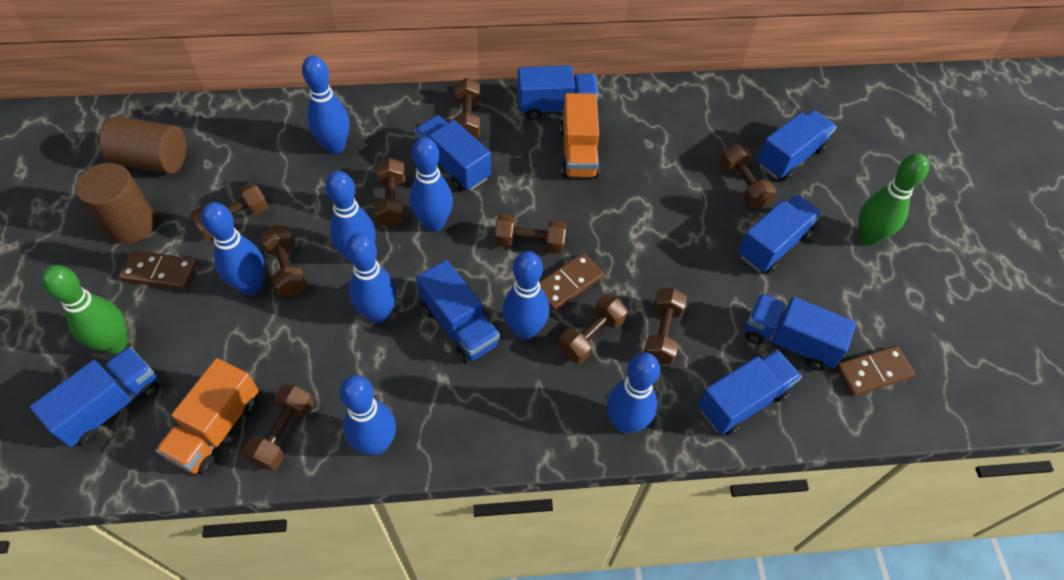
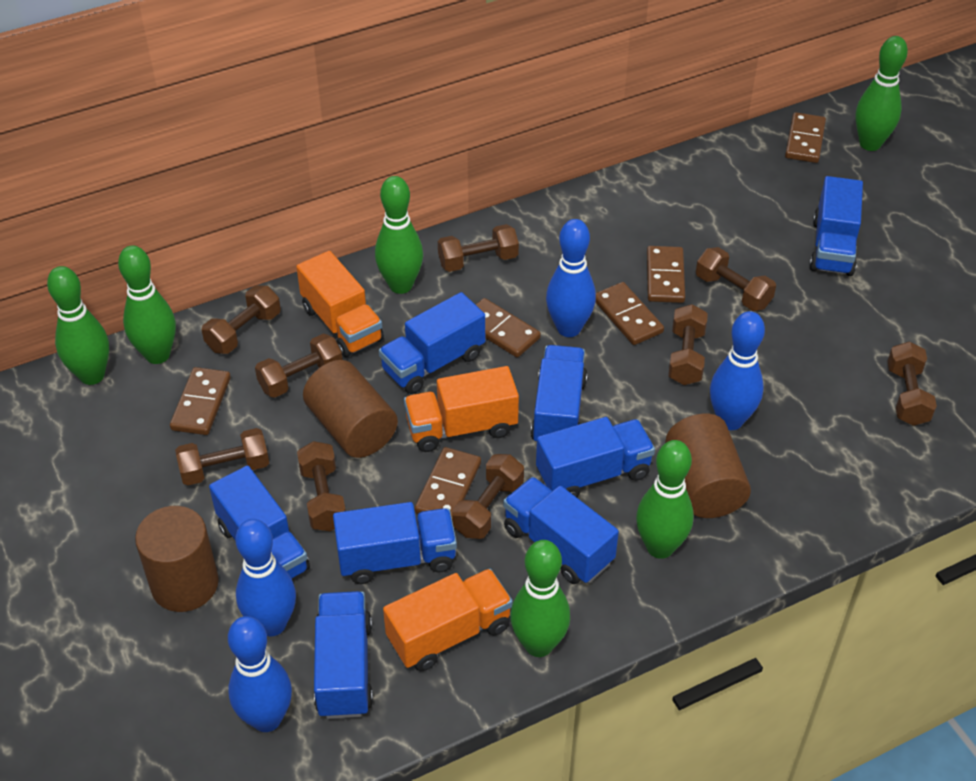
blue bowling pin: [201,202,265,295] [302,56,350,154] [325,171,375,260] [339,375,396,455] [346,233,397,323] [410,137,453,232] [503,251,549,340] [607,352,660,434] = 8 -> [228,616,292,732] [236,519,296,636] [546,219,596,337] [710,311,765,430] = 4
brown cylinder: [75,163,156,244] [99,116,186,174] = 2 -> [135,506,219,612] [303,360,398,458] [665,413,751,518] = 3
brown domino: [119,250,197,290] [539,253,604,311] [835,346,915,396] = 3 -> [170,367,231,435] [415,447,481,517] [476,298,541,357] [596,282,664,345] [647,246,685,303] [785,112,826,163] = 6
green bowling pin: [41,265,128,354] [858,153,929,246] = 2 -> [47,266,109,385] [118,245,176,364] [375,176,423,294] [510,540,570,657] [636,440,694,559] [855,36,908,151] = 6
orange truck: [155,358,259,475] [560,93,600,178] = 2 -> [296,251,384,357] [383,569,513,671] [404,366,519,452] = 3

